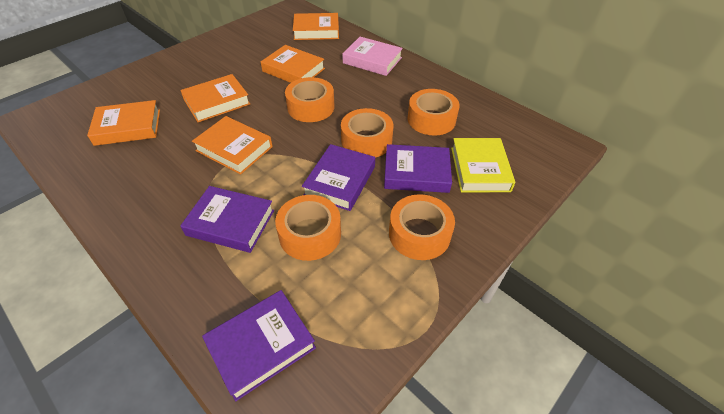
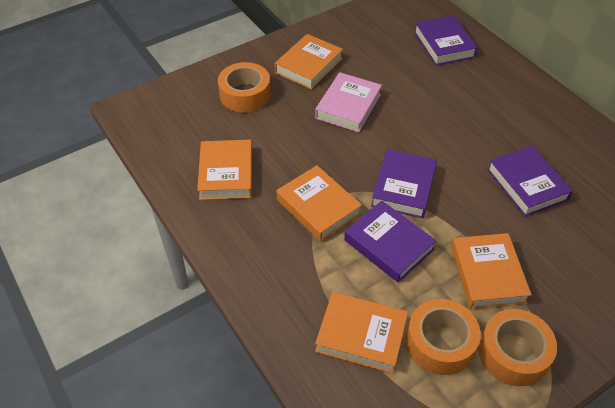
orange tape: [275,195,341,261] [285,77,335,122] [341,108,393,158] [389,194,455,260] [408,89,460,136] = 5 -> [218,62,271,113] [406,299,481,375] [478,309,557,386] = 3
yellow book: [451,138,515,192] = 1 -> none = 0

